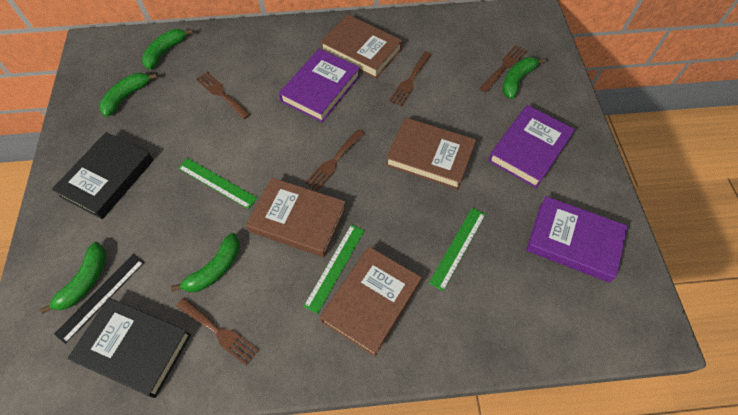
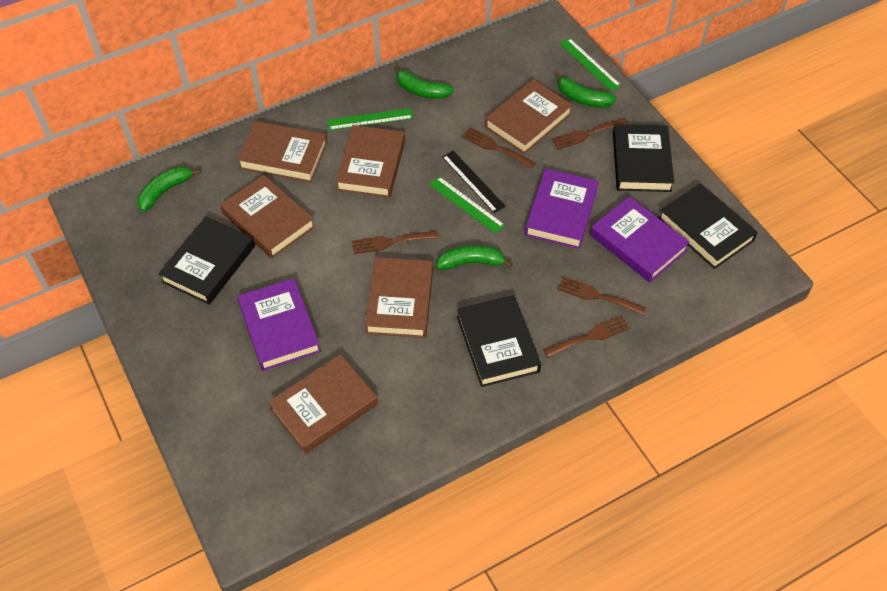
black book: [51,132,154,219] [68,297,191,398] = 2 -> [158,216,255,305] [457,295,541,387] [613,124,674,192] [659,183,758,269] = 4
brown book: [246,178,346,257] [320,15,403,79] [320,247,422,357] [386,117,476,190] = 4 -> [220,175,315,259] [237,121,327,183] [268,354,378,454] [336,125,405,198] [365,257,433,338] [485,79,573,154] = 6
green banana: [40,242,107,314] [99,73,158,117] [142,29,193,70] [171,233,240,292] [502,57,546,99] = 5 -> [137,166,200,212] [394,65,453,99] [436,245,513,270] [555,72,616,108] = 4

